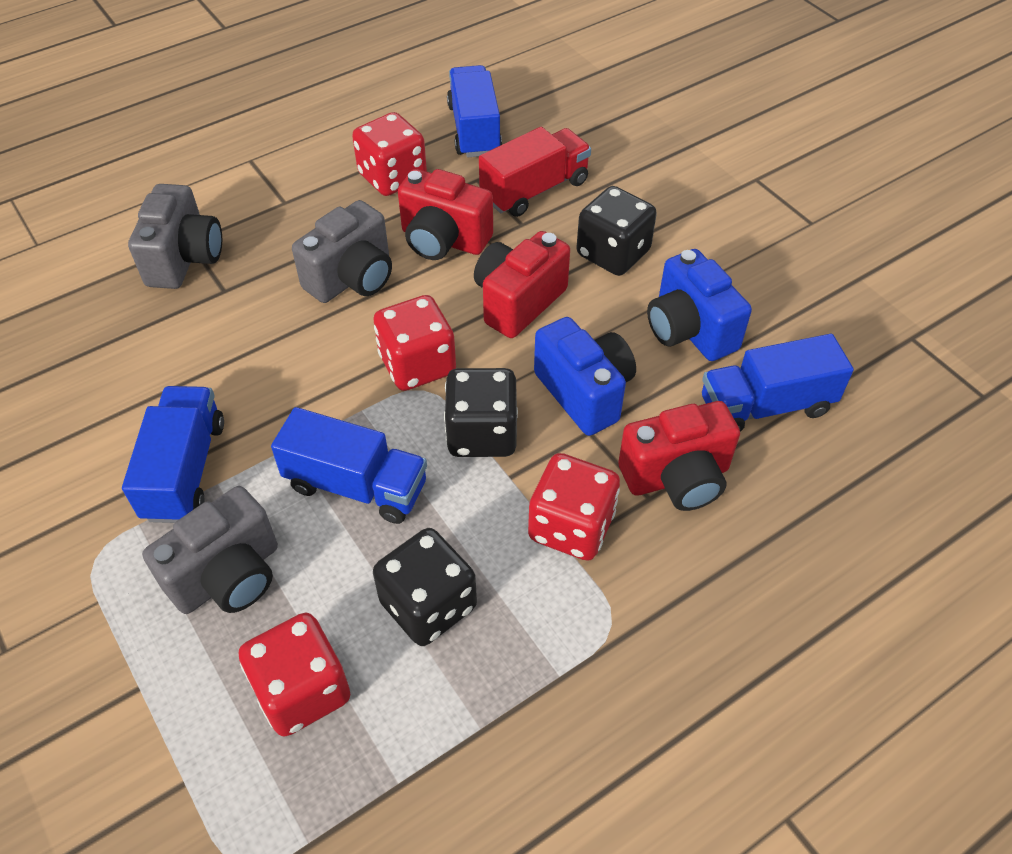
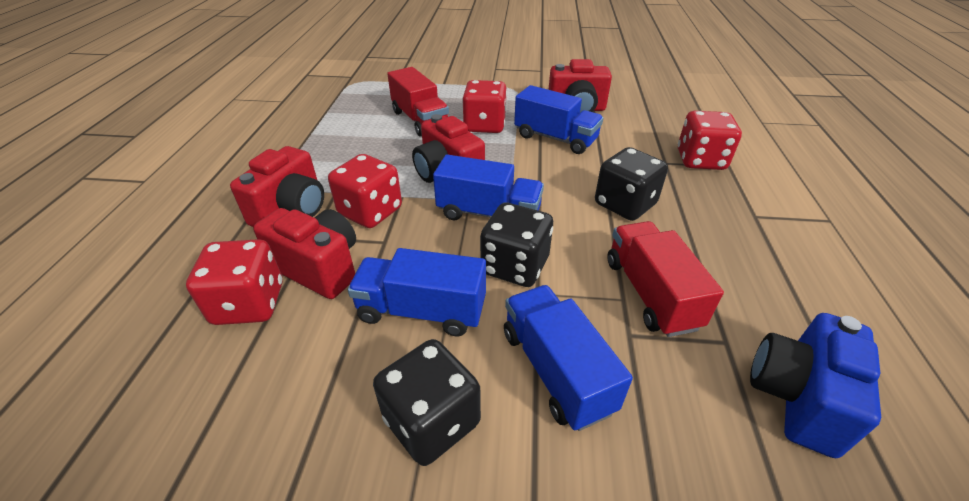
blue camera: [534,317,636,436] [647,249,752,361] = 2 -> [750,313,881,458] = 1
grey camera: [128,184,222,289] [142,486,278,614] [292,200,392,303] = 3 -> none = 0
red camera: [398,169,493,260] [474,231,570,338] [618,401,740,511] = 3 -> [230,146,324,227] [253,208,356,299] [412,114,485,183] [548,59,612,112] = 4
red truck: [479,127,591,217] = 1 -> [387,67,449,137] [607,221,724,337] = 2

